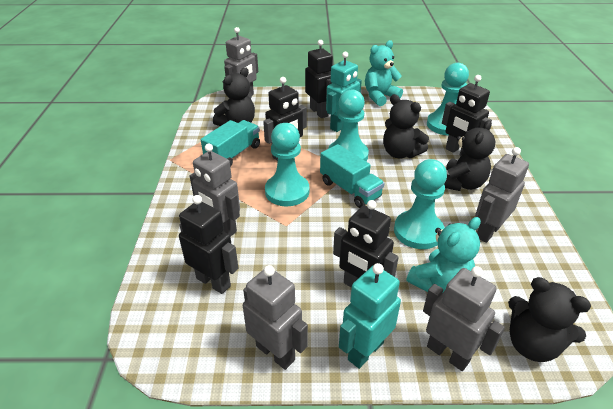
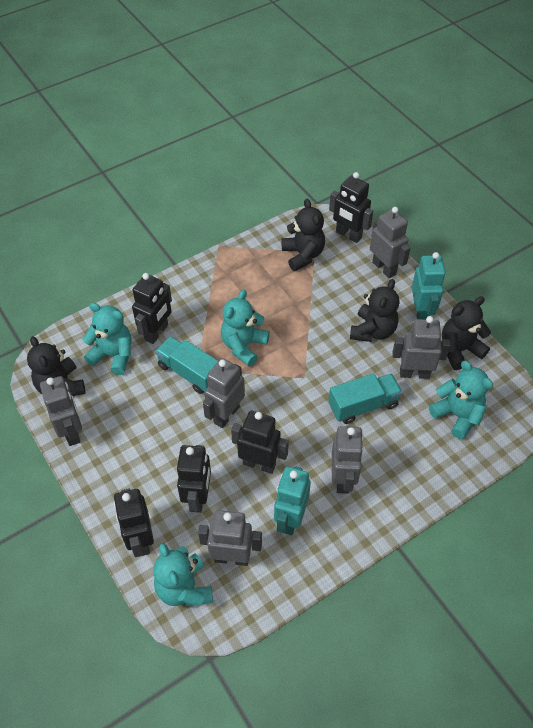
grey robot: [190,143,240,237] [224,27,258,95] [243,265,308,370] [423,266,505,371] [475,147,529,243] = 5 -> [40,376,82,446] [198,510,262,566] [203,358,245,428] [332,426,364,494] [370,207,411,279] [392,316,451,379] = 6
turquoise pawn: [265,123,309,206] [328,89,369,161] [394,159,447,249] [427,63,469,135] = 4 -> none = 0
turquoise teddy bear: [365,40,403,106] [406,217,481,292] = 2 -> [82,303,131,375] [153,543,213,606] [221,290,270,366] [429,361,493,439] = 4

